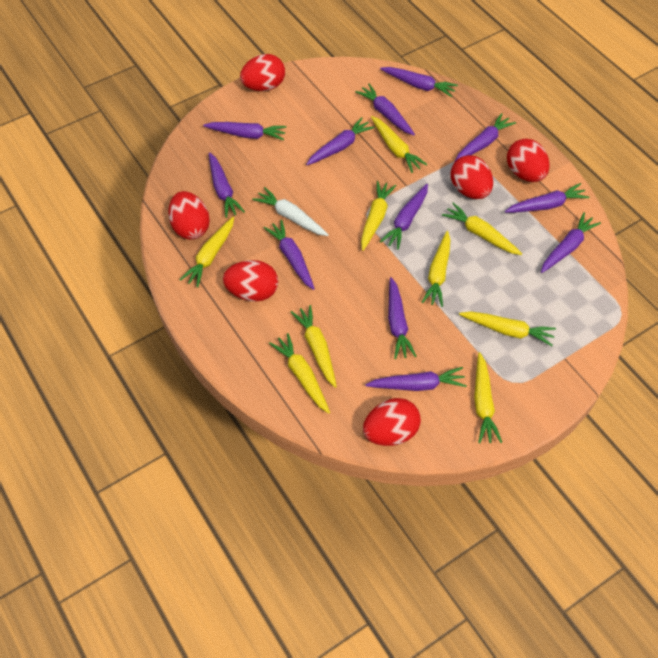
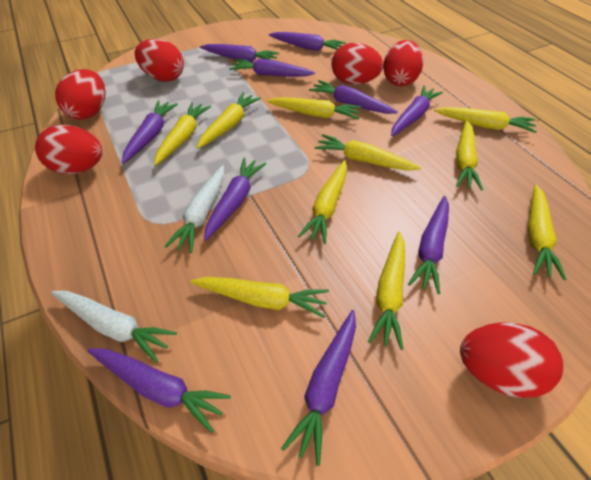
purple carrot: [203,122,287,141] [209,152,245,218] [264,220,315,290] [306,117,375,165] [355,84,415,135] [365,367,467,391] [380,67,458,97] [380,184,428,250] [388,277,417,359] [455,113,516,161] [505,183,590,213] [541,212,601,273] = 12 -> [87,349,231,433] [122,100,178,164] [200,44,279,62] [204,158,266,241] [229,59,315,77] [269,32,346,51] [281,310,356,466] [309,80,398,114] [391,86,443,136] [408,196,449,294] = 10
white carrot: [252,187,329,236] = 1 -> [51,291,177,363] [164,165,224,253] = 2
yellow carrot: [180,217,234,288] [269,333,330,414] [291,305,337,388] [361,181,396,251] [371,116,428,173] [421,231,450,307] [442,203,522,255] [459,311,556,346] [474,352,502,444] = 9 -> [154,102,211,165] [191,277,329,318] [197,92,261,149] [267,98,361,120] [298,160,347,244] [315,134,421,171] [368,232,405,350] [434,107,537,133] [456,120,483,191] [528,184,566,280] = 10

